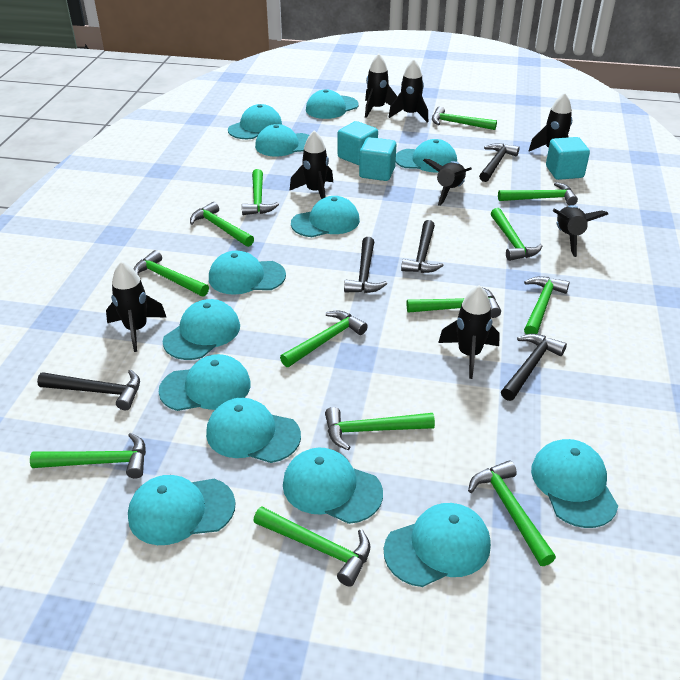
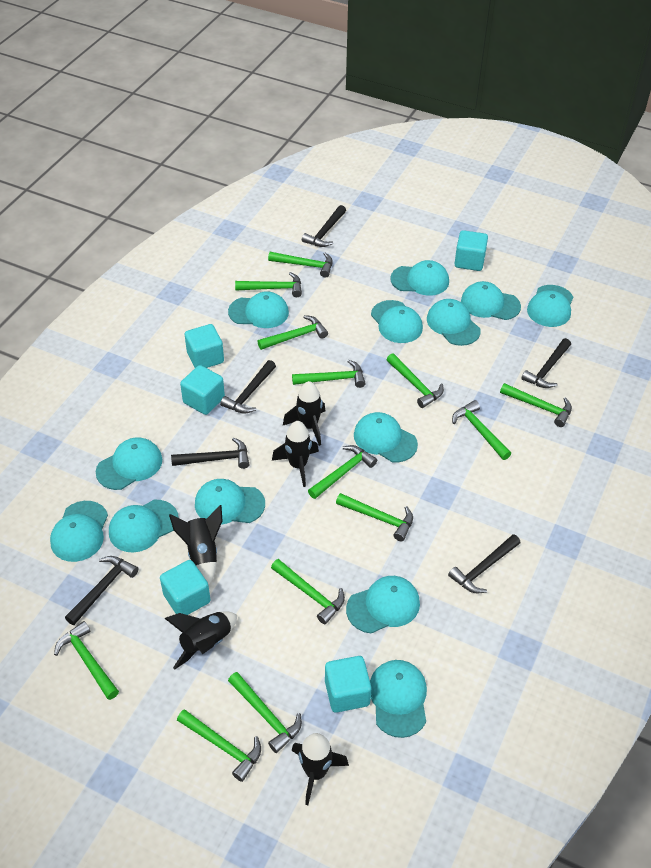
black hammer: [37,370,140,410] [344,237,387,293] [401,220,444,273] [479,143,520,182] [501,334,567,401] = 5 -> [65,556,138,625] [171,437,249,469] [220,360,276,414] [302,205,346,247] [448,534,520,593] [521,338,571,388] = 6
black rocket: [106,261,166,352] [289,130,333,199] [365,54,397,118] [388,59,428,123] [423,159,472,206] [438,285,500,379] [529,92,572,151] [553,205,608,257] = 8 -> [164,611,237,669] [169,505,223,585] [272,421,319,487] [283,381,325,446] [292,733,349,805] = 5
turquoise cube: [338,121,378,165] [359,137,396,181] [546,137,590,180] = 3 -> [160,560,210,615] [180,365,225,415] [185,324,224,368] [325,656,371,713] [454,230,488,271] = 5

